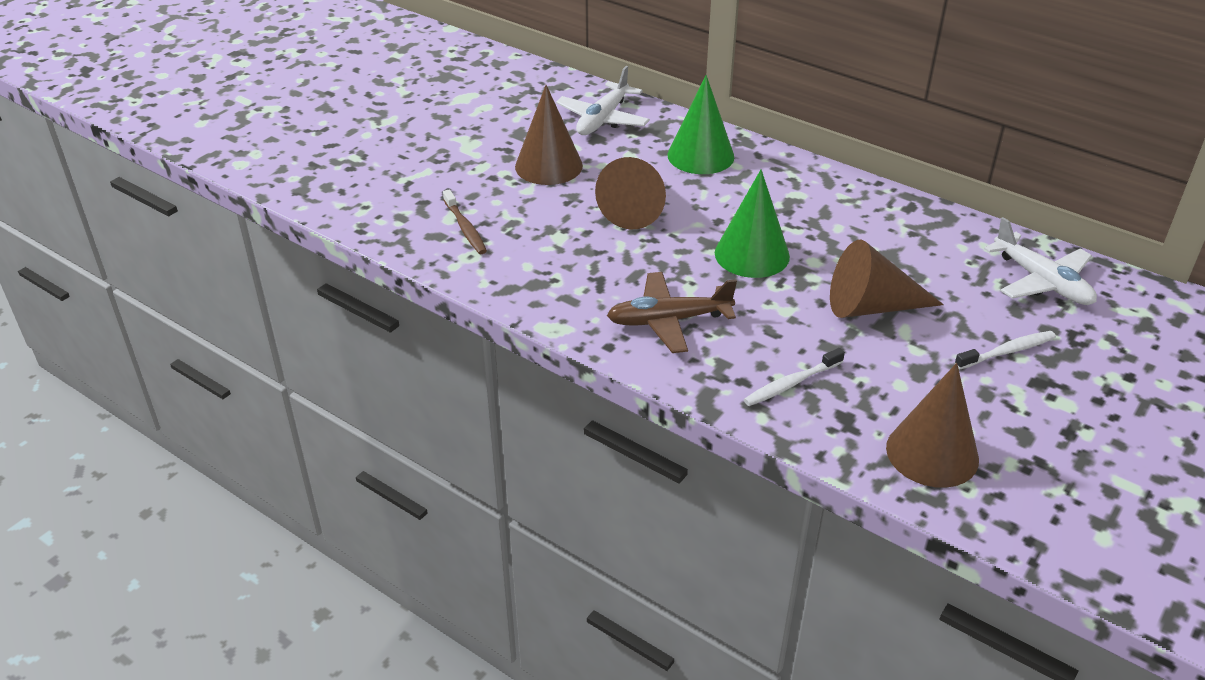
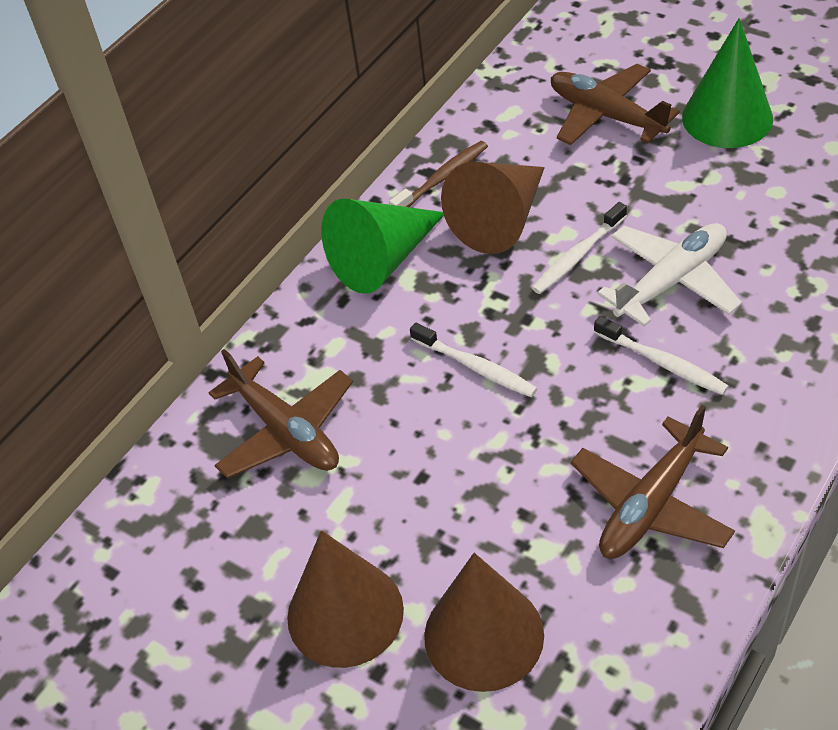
brown cone: [515,85,583,185] [595,157,666,229] [830,240,944,318] [886,363,979,488] = 4 -> [287,530,404,668] [424,553,544,692] [441,162,545,254] = 3
brown plane: [607,272,737,353] = 1 -> [209,349,353,479] [551,64,680,145] [571,405,735,559] = 3
white plane: [556,66,650,135] [984,217,1097,305] = 2 -> [597,223,742,326] = 1
white toothbrush: [744,348,845,406] [955,331,1056,370] = 2 -> [410,322,538,397] [532,202,627,294] [594,316,729,395] = 3

